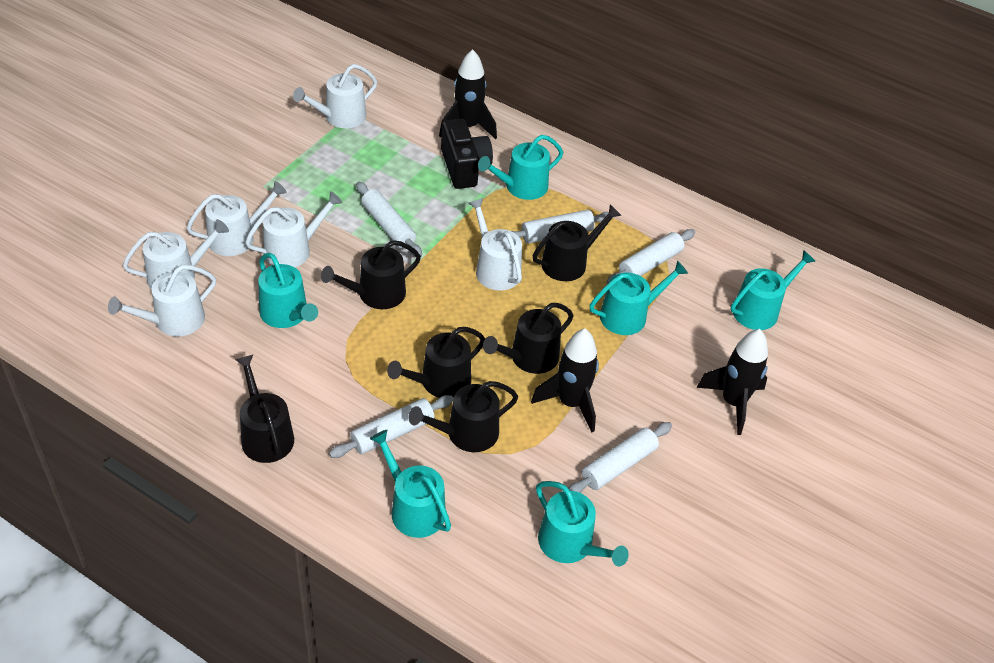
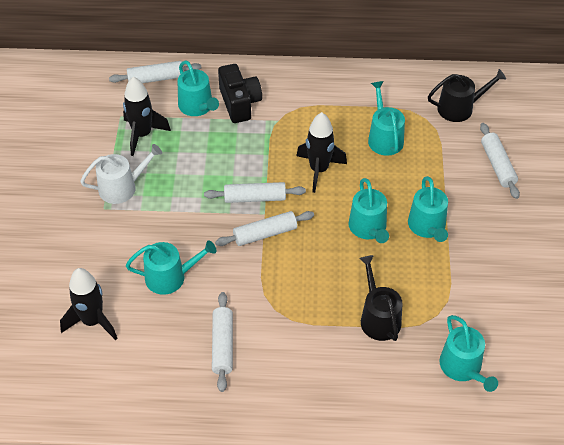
black watering can: [235,355,294,463] [321,240,421,309] [387,327,485,398] [408,381,518,452] [483,303,573,374] [533,204,622,281] = 6 -> [359,255,402,341] [428,69,506,122] = 2
white watering can: [108,265,216,336] [123,219,229,289] [186,181,287,256] [245,191,343,267] [293,64,377,128] [468,198,522,291] = 6 -> [80,144,162,204] = 1

